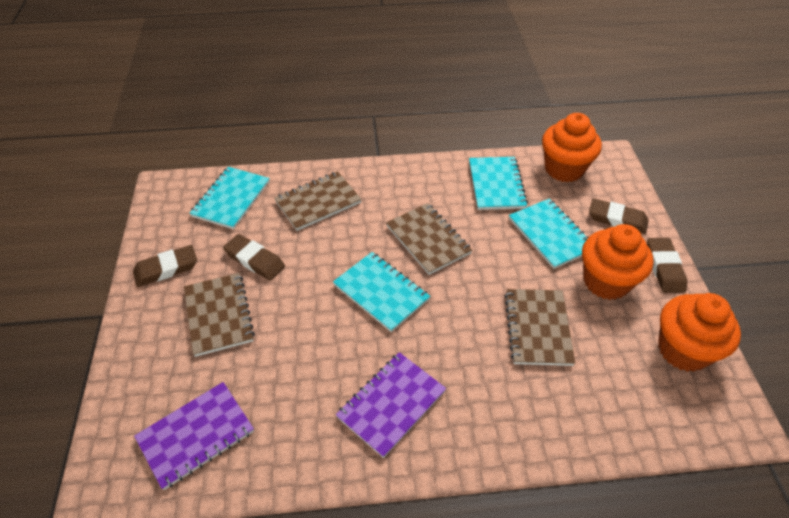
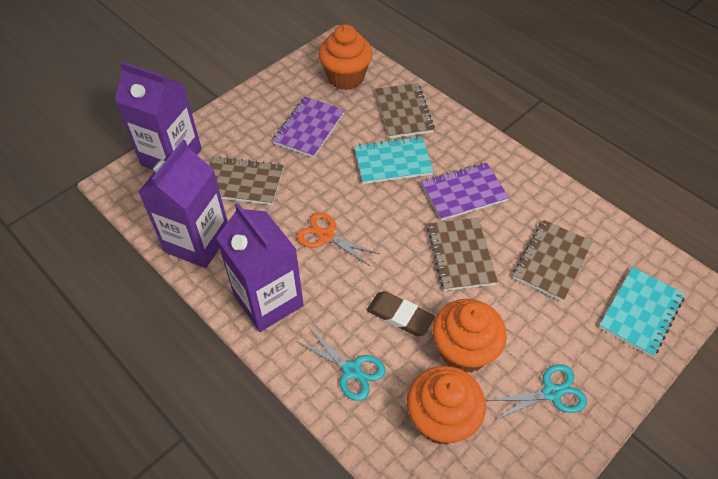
brown eraser: [133,245,197,287] [223,234,285,280] [589,198,649,234] [647,238,687,293] = 4 -> [367,291,435,336] = 1
orange scissors: none = 0 -> [297,212,379,267] = 1
purple carton: none = 0 -> [115,61,202,170] [139,140,228,268] [216,203,304,332] = 3
turquoise notebook: [189,167,270,229] [333,252,430,332] [469,157,528,210] [509,199,589,269] = 4 -> [354,136,434,184] [599,267,685,357] = 2
turquoise scissors: none = 0 -> [296,328,386,401] [487,364,587,420] = 2

